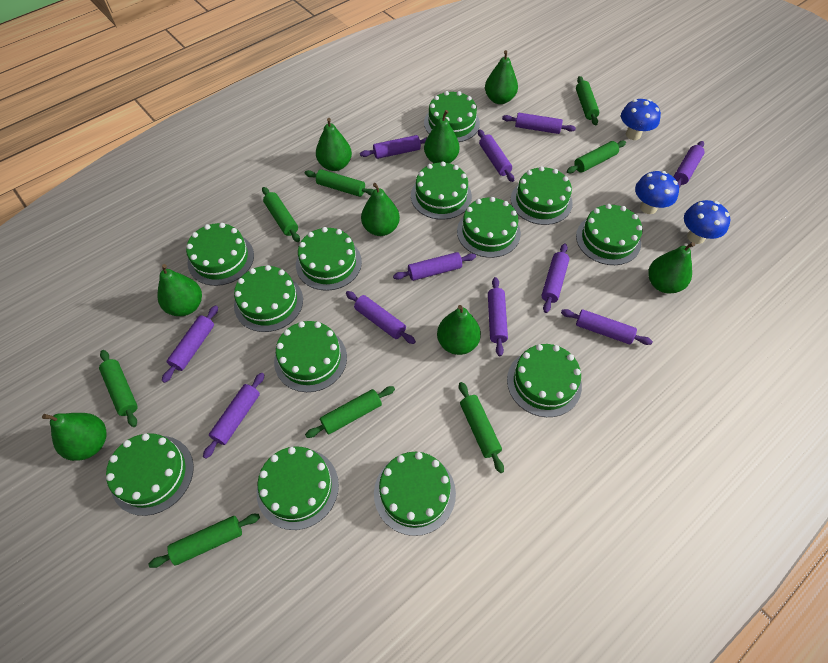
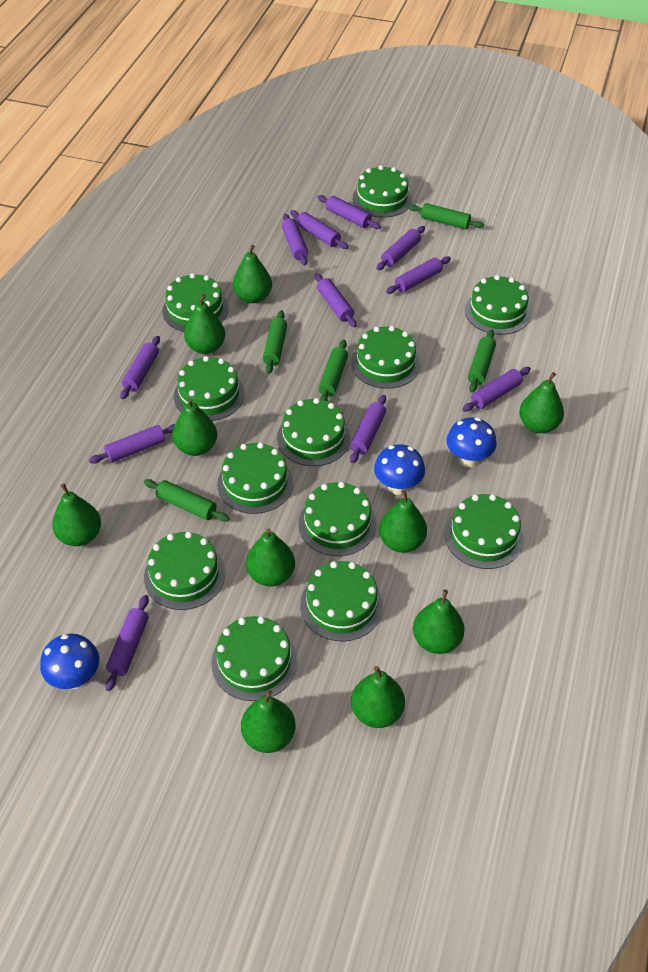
green cake: [106,433,194,516] [186,223,254,286] [234,265,303,332] [257,446,339,530] [274,321,347,392] [296,227,362,291] [374,452,456,536] [411,161,472,220] [424,91,480,142] [457,197,521,258] [507,344,582,417] [511,166,573,225] [576,204,643,265] = 13 -> [144,532,225,610] [162,273,229,332] [174,356,245,421] [211,616,298,701] [217,442,293,514] [277,398,350,466] [298,482,377,556] [300,561,383,641] [351,326,420,389] [353,165,412,218] [444,494,524,569] [465,275,531,335] = 12
green pear: [42,413,107,461] [157,264,202,316] [316,118,352,171] [361,183,400,236] [424,110,460,163] [437,305,481,355] [485,50,518,104] [648,242,695,294] = 8 -> [52,484,101,546] [172,398,217,456] [184,294,225,354] [233,245,272,303] [241,690,296,753] [246,528,295,587] [351,666,405,728] [379,489,427,553] [413,589,465,654] [519,372,564,433] = 10
green rolling pin: [99,350,138,427] [148,514,260,568] [262,187,300,242] [305,169,374,197] [305,386,395,438] [459,382,504,473] [567,140,626,173] [576,76,599,125] = 8 -> [144,479,230,522] [263,310,287,374] [318,340,348,401] [408,203,484,229] [468,330,496,393] = 5

